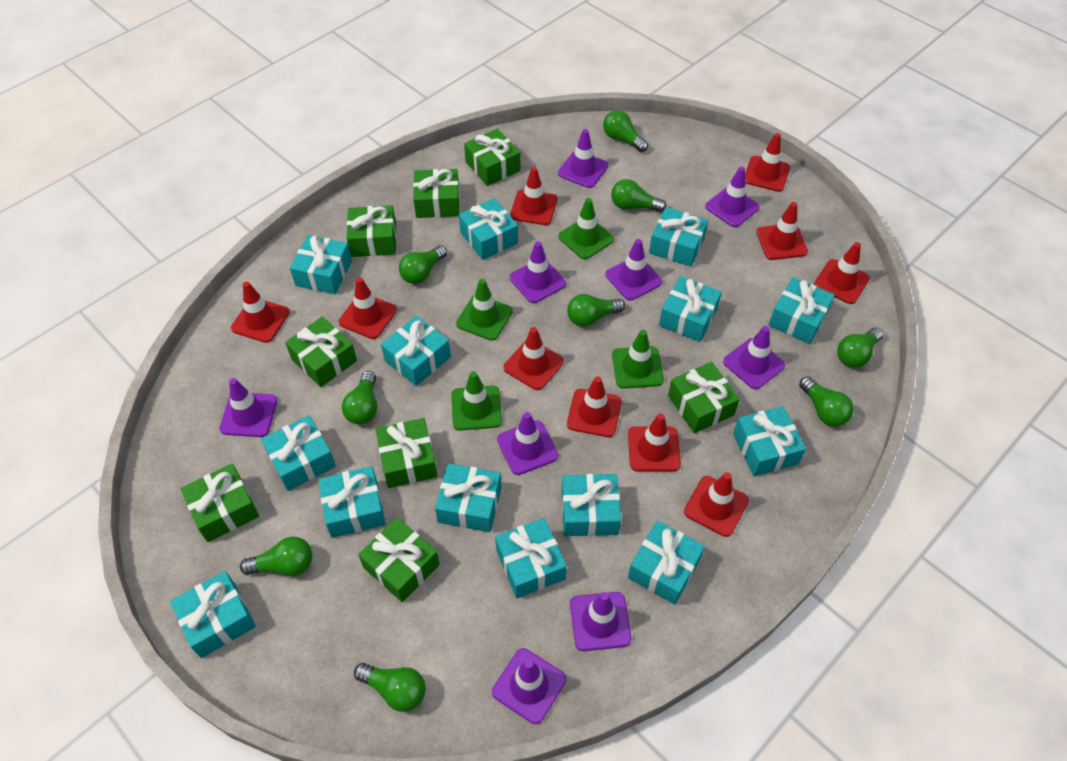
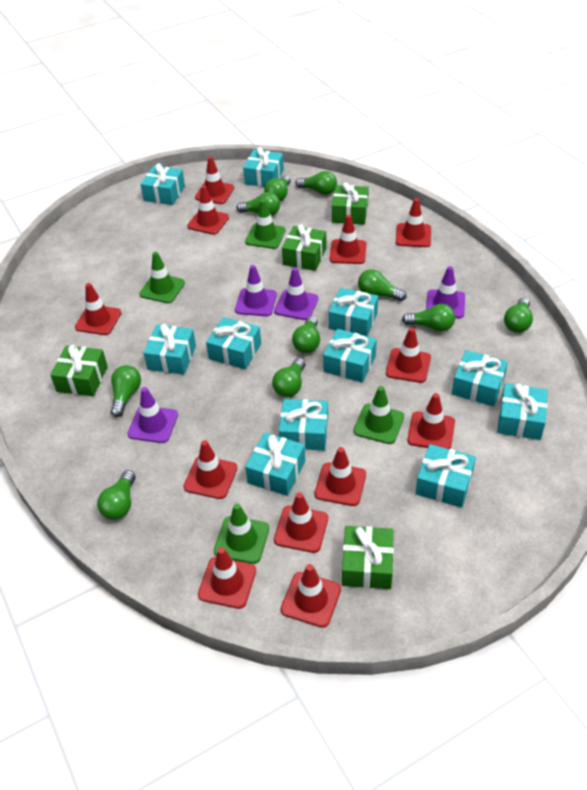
green gift: [180,464,259,542] [285,317,357,387] [347,205,396,257] [358,518,440,602] [375,418,437,488] [413,169,460,218] [464,129,521,186] [668,362,740,433] = 8 -> [51,345,108,396] [282,224,326,271] [332,182,369,225] [342,526,394,589] = 4
green light bulb: [240,536,312,576] [342,371,377,425] [354,663,426,712] [399,245,447,284] [567,294,625,327] [603,110,648,152] [611,179,667,212] [799,376,854,427] [837,327,883,368] = 9 -> [97,470,135,520] [111,365,141,417] [236,192,280,216] [264,175,291,201] [272,358,306,397] [292,316,320,353] [295,171,337,195] [358,269,407,301] [402,304,455,332] [504,297,533,333] = 10
purple traffic cone: [219,378,277,437] [492,648,566,724] [497,412,558,475] [510,241,566,303] [558,129,608,188] [570,592,631,651] [605,239,662,300] [705,167,760,227] [723,326,785,389] = 9 -> [127,387,178,443] [235,265,277,316] [274,267,319,320] [426,266,465,318] = 4
red traffic cone: [231,282,290,343] [339,277,397,339] [503,327,564,390] [510,167,557,225] [567,376,622,437] [628,413,681,472] [684,472,749,537] [745,133,790,192] [756,202,808,260] [814,242,870,304] = 10 -> [75,283,121,335] [183,440,237,499] [187,185,229,235] [195,157,234,204] [198,547,256,609] [274,492,328,553] [281,564,341,628] [315,447,366,506] [330,215,366,264] [386,327,431,383] [396,198,431,247] [408,393,455,449] = 12
turquoise gift: [170,571,256,658] [261,415,336,491] [290,235,352,294] [318,466,386,538] [381,316,451,386] [435,463,501,532] [459,198,518,260] [495,518,567,598] [562,474,621,536] [628,520,705,604] [649,207,708,267] [659,276,722,342] [733,406,806,476] [769,277,835,344] = 14 -> [140,163,185,205] [144,324,196,375] [206,317,261,369] [243,147,284,187] [245,433,305,496] [279,399,328,451] [323,329,377,383] [329,288,378,336] [415,444,476,508] [452,350,508,406] [497,383,548,440] = 11

